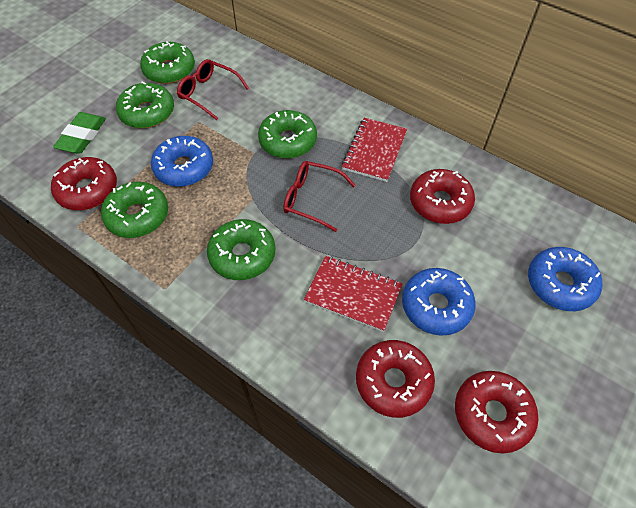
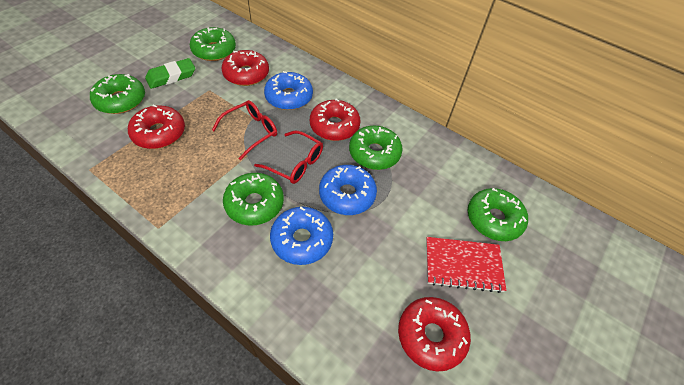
red notebook: [304,256,403,332] [342,118,407,182] = 2 -> [426,237,506,293] = 1

